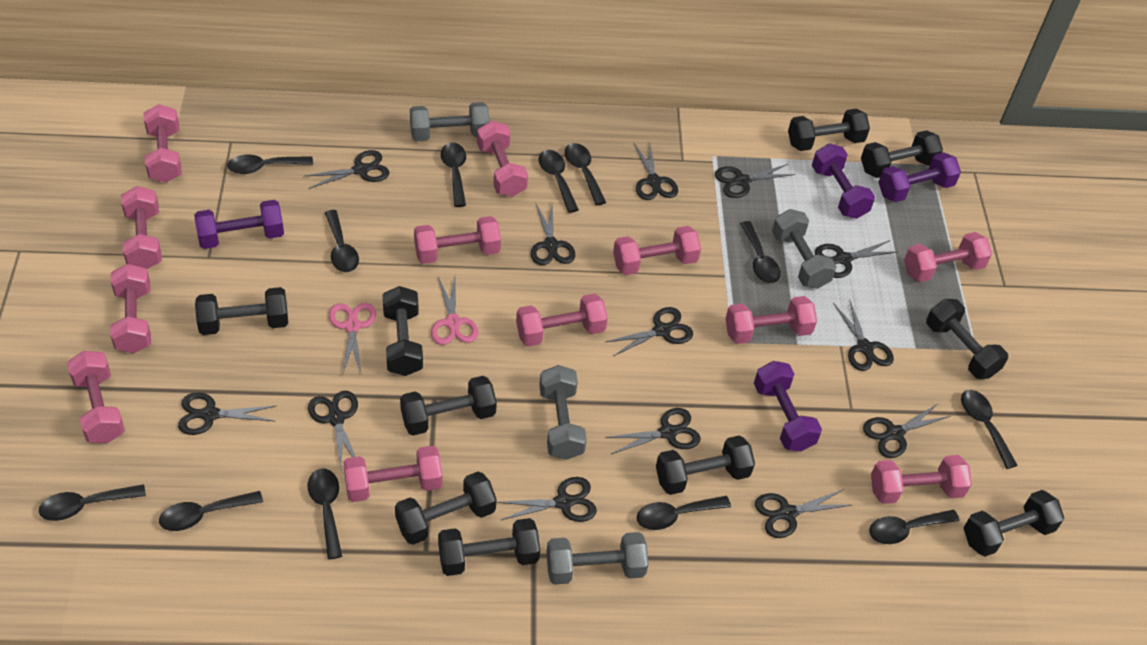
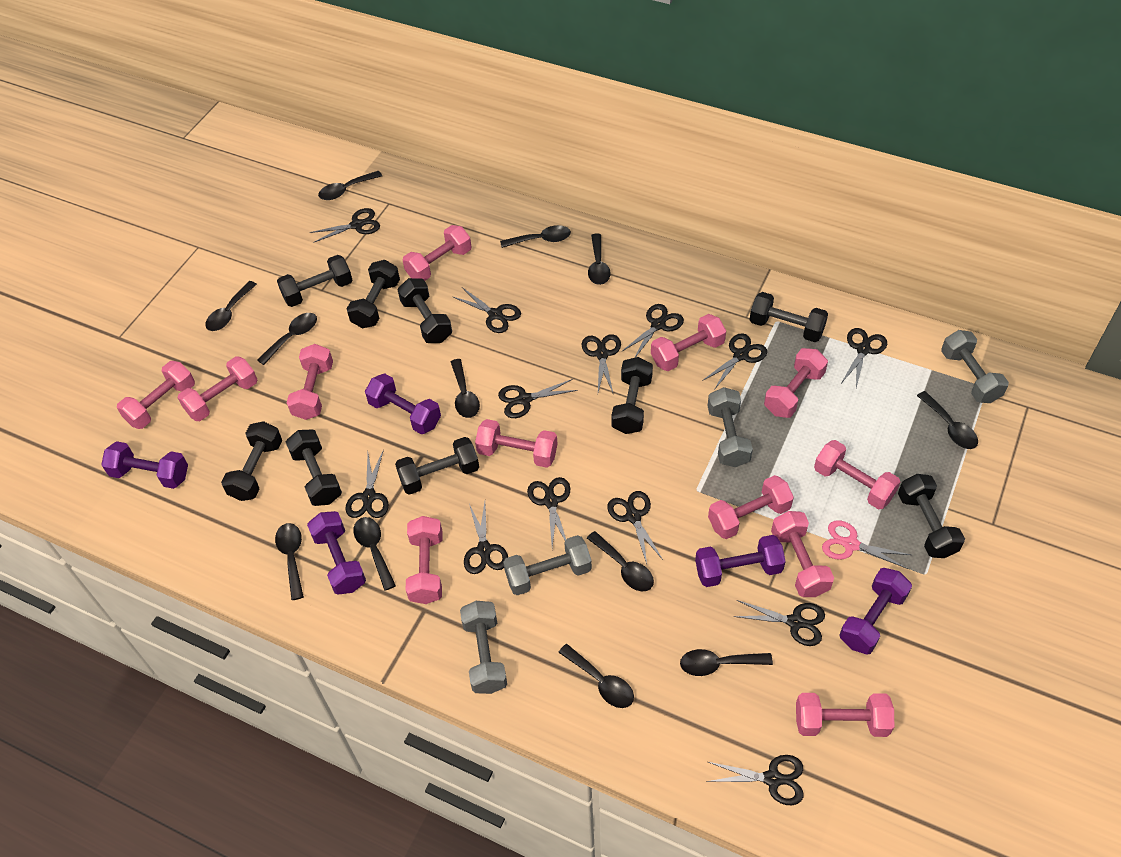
black dumbbell: [195,287,288,335] [382,286,423,376] [395,472,497,545] [400,376,497,436] [438,518,540,576] [656,435,755,495] [788,108,870,151] [861,130,943,178] [926,299,1008,379] [964,490,1064,557] = 10 -> [221,421,282,501] [277,255,352,307] [286,429,342,506] [347,260,400,328] [395,437,479,495] [397,278,452,343] [611,357,653,434] [749,292,828,342] [898,474,965,558] = 9
pink scissors: [329,303,376,375] [431,277,478,345] = 2 -> [822,520,911,569] = 1
purple dumbbell: [194,200,284,249] [754,361,822,451] [812,143,875,219] [878,152,961,202] = 4 -> [101,441,188,489] [307,511,366,595] [365,373,441,434] [695,535,786,587] [839,568,912,654] = 5

